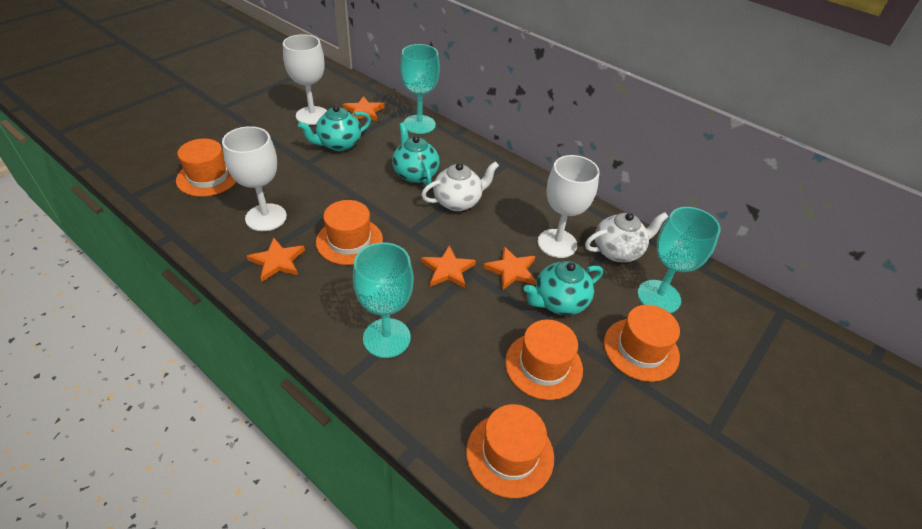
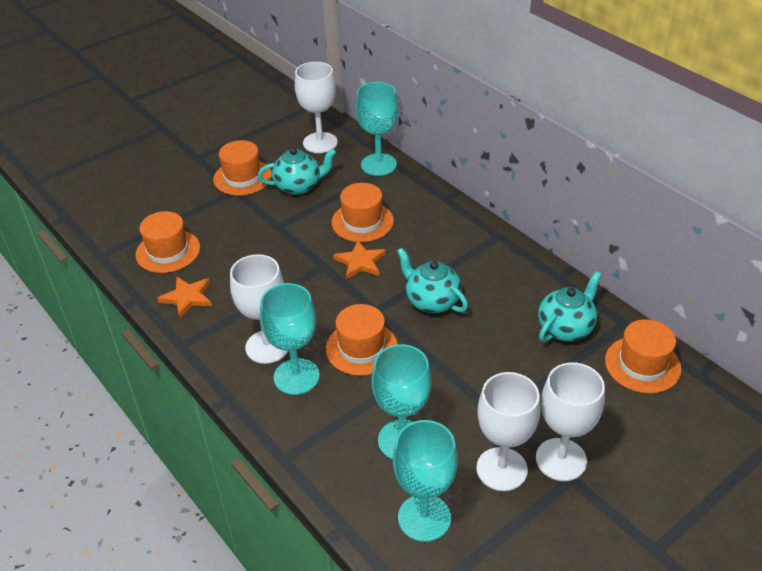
orange star: [247,238,305,282] [343,96,385,121] [421,245,476,288] [483,246,536,290] = 4 -> [157,277,212,318] [333,240,386,279] = 2
turquoise goblet: [353,242,414,358] [400,44,440,134] [637,207,721,313] = 3 -> [260,283,320,395] [355,82,398,176] [372,344,431,459] [393,420,458,542] = 4
white goblet: [222,126,287,231] [283,34,327,125] [538,155,600,258] = 3 -> [230,254,288,364] [295,62,338,153] [476,372,540,491] [536,362,605,481] = 4
white teapot: [421,161,499,211] [585,212,668,262] = 2 -> none = 0

